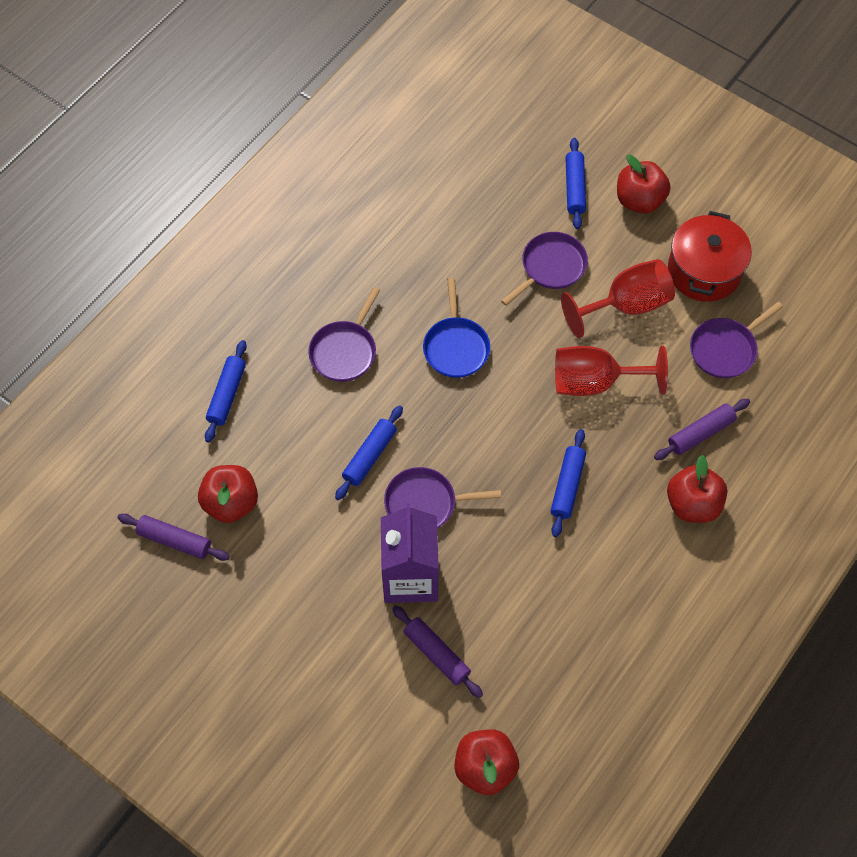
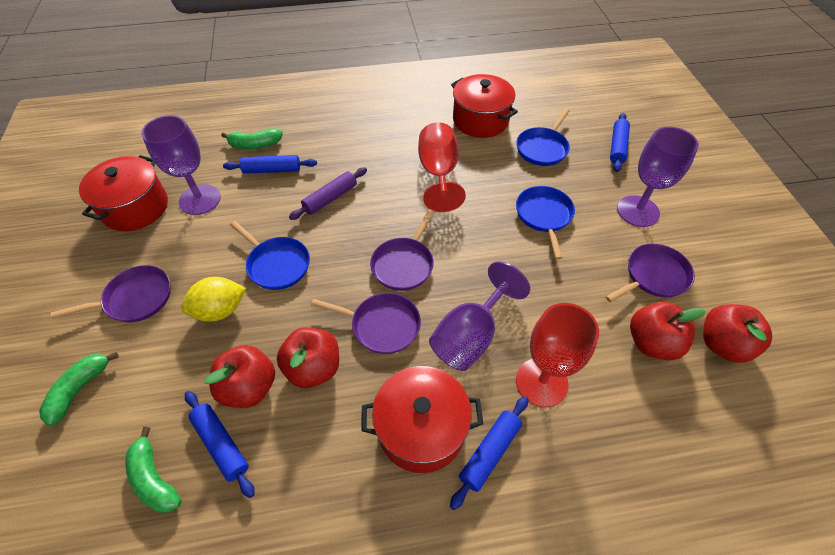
blue pan: [423,278,490,378] = 1 -> [230,221,310,290] [516,108,570,166] [516,186,575,259] = 3
green banana: none = 0 -> [39,352,119,426] [125,427,182,513] [221,128,283,149] = 3
purple carton: [381,504,439,603] = 1 -> none = 0
purple goblet: none = 0 -> [141,115,221,215] [429,261,530,371] [617,127,699,227] = 3
purple rolling pin: [117,514,230,561] [392,606,483,698] [654,399,750,460] = 3 -> [289,167,367,220] = 1
red pot: [668,211,752,302] = 1 -> [79,155,168,231] [362,366,483,473] [451,74,518,138] = 3
yellow lemon: none = 0 -> [181,277,246,322] = 1

